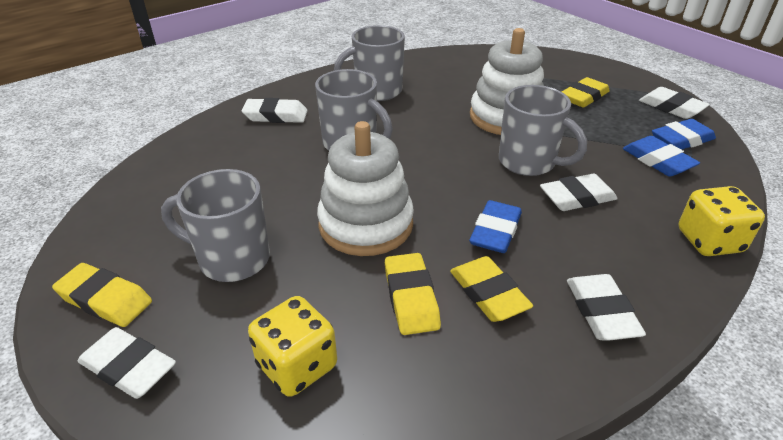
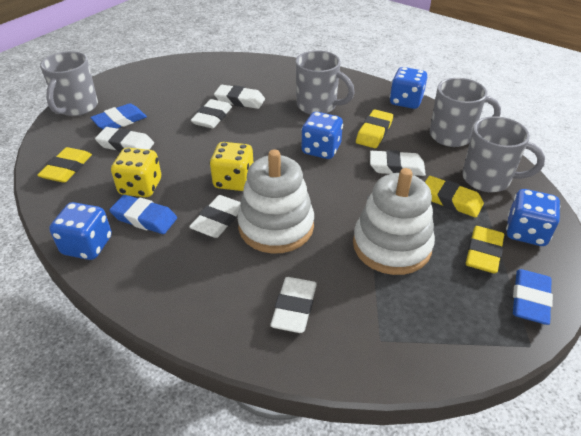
blue dice: none = 0 -> [49,202,112,260] [301,112,343,159] [389,67,427,109] [506,189,560,246] = 4
white eraser: [77,327,176,399] [241,98,308,123] [540,174,618,211] [567,274,646,341] [639,87,710,119] = 5 -> [95,127,154,152] [189,195,241,238] [191,99,232,128] [214,85,265,109] [270,277,317,333] [370,150,426,176] = 6

